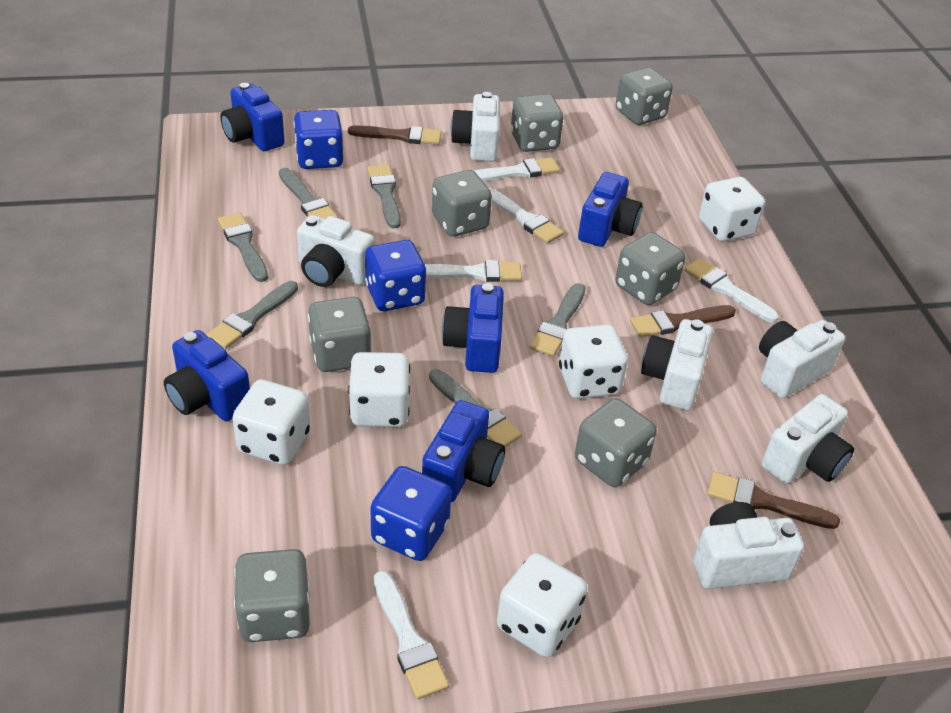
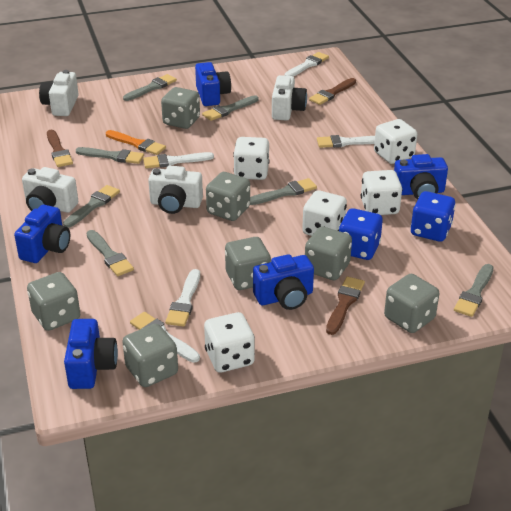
blue dice: [294,110,343,169] [365,240,426,311] [371,466,451,561] = 3 -> [339,208,383,260] [411,191,455,242] = 2
grey brush: [206,281,298,349] [218,213,268,282] [279,168,338,219] [367,165,401,229] [429,369,522,447] [530,283,586,357] = 6 -> [63,185,120,228] [76,147,144,164] [86,230,134,276] [123,74,177,101] [202,95,259,121] [250,178,317,205] [454,264,494,317] = 7
orange brush: none = 0 -> [106,130,166,155] = 1
white camera: [297,215,375,287] [451,92,500,162] [641,319,713,410] [693,502,804,589] [759,320,845,398] [762,394,854,484] = 6 -> [22,167,78,213] [39,70,79,116] [148,166,203,214] [272,75,307,121] = 4

